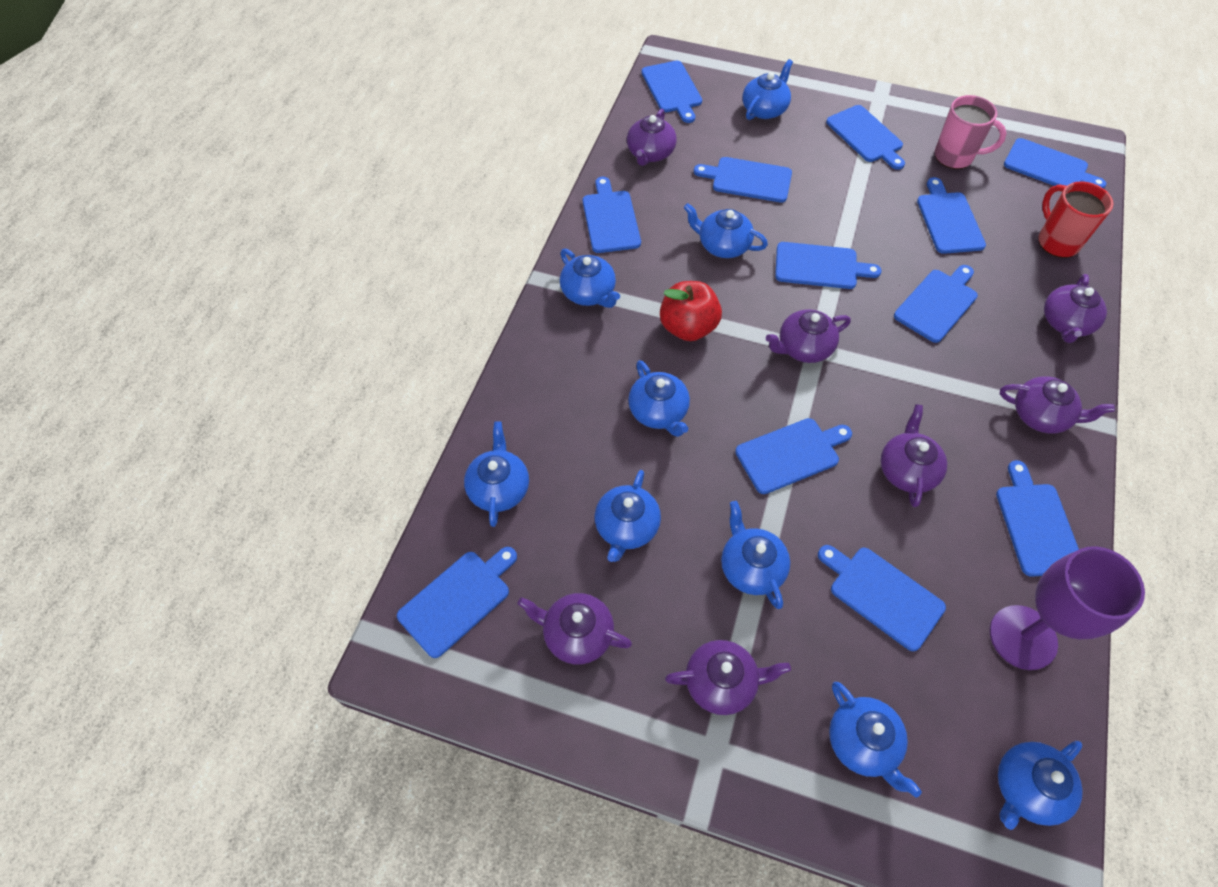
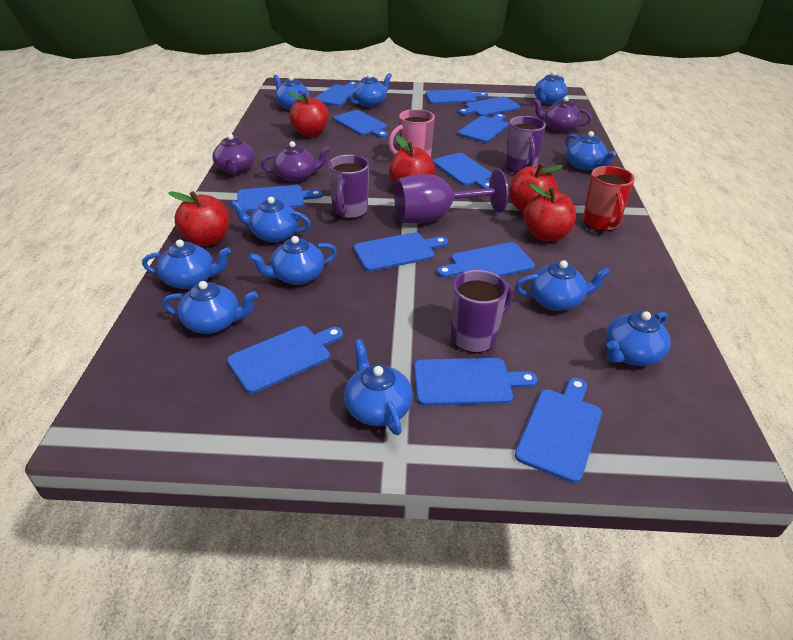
blue teapot: [464,421,529,527] [560,249,620,308] [595,470,661,562] [628,360,690,437] [684,203,768,258] [721,501,790,609] [743,59,793,120] [829,682,922,797] [998,741,1083,830] = 9 -> [142,239,231,289] [162,281,258,334] [231,197,311,243] [248,236,337,285] [273,75,310,110] [344,339,413,435] [349,73,392,108] [515,260,611,311] [534,71,568,105] [566,131,616,170] [605,311,671,366] = 11
purple mug: none = 0 -> [328,155,369,219] [451,270,513,353] [505,116,546,172] = 3
purple teapot: [518,593,632,664] [627,109,677,166] [665,640,791,715] [766,309,851,363] [881,404,947,507] [1000,377,1115,434] [1044,274,1107,343] = 7 -> [212,134,255,174] [261,141,331,182] [533,96,592,132] = 3
red apple: [660,281,722,341] = 1 -> [169,191,229,247] [288,91,329,137] [389,135,435,185] [509,163,563,212] [524,184,576,241] = 5

